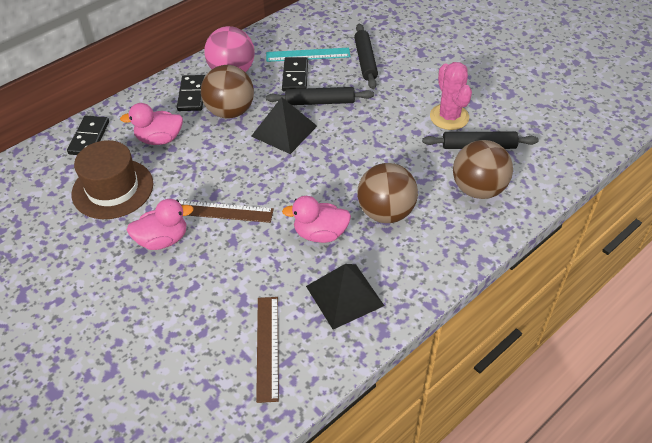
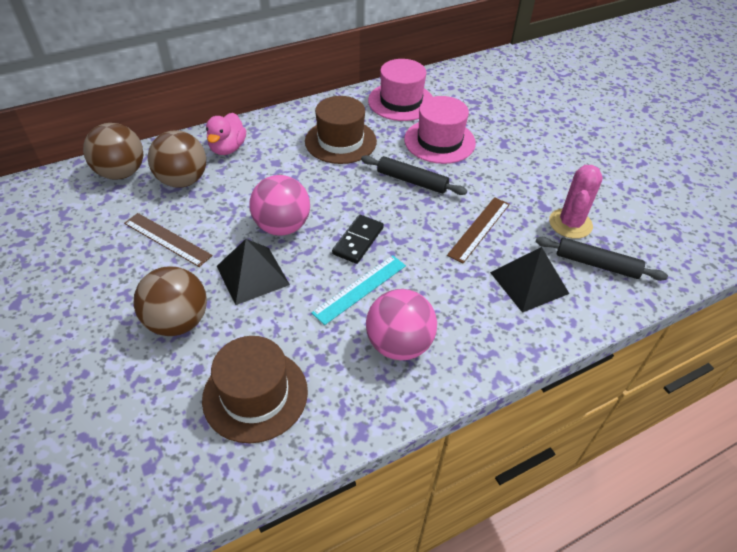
black domino: [67,115,109,155] [177,75,205,111] [282,57,308,92] = 3 -> [332,215,384,264] = 1
black rolling pin: [266,87,374,105] [354,24,378,89] [422,132,539,149] = 3 -> [361,155,467,195] [535,237,668,281] = 2
brown hat: [72,140,153,219] = 1 -> [202,336,308,443] [305,96,377,164] = 2
pink ball: [204,26,255,72] = 1 -> [249,175,310,236] [366,289,437,360] = 2
pink duck: [120,103,183,145] [127,199,194,250] [282,196,351,243] = 3 -> [206,113,246,155] = 1
pink hat: none = 0 -> [368,59,433,121] [404,96,476,164] = 2

